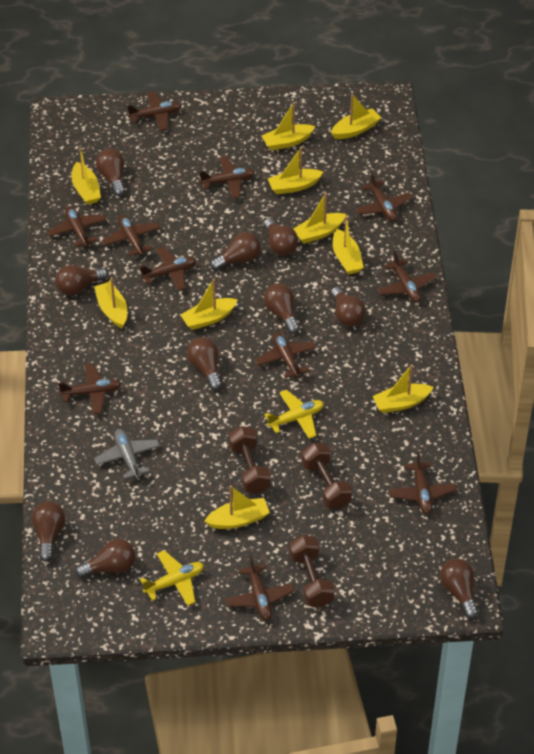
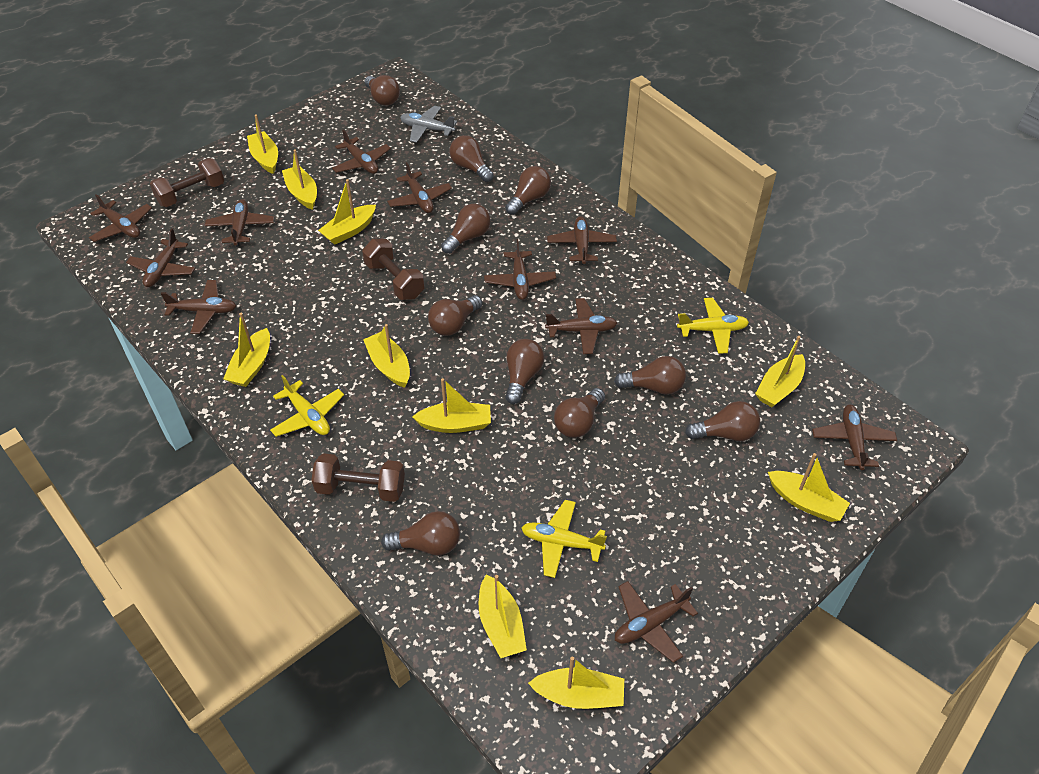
yellow plane: [140,550,204,606] [264,390,324,439] = 2 -> [270,375,344,437] [522,500,607,578] [677,298,749,354] = 3

